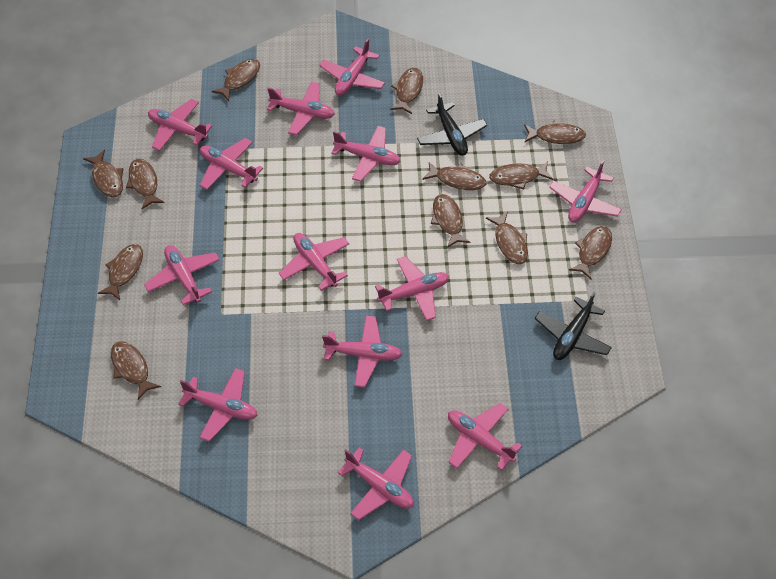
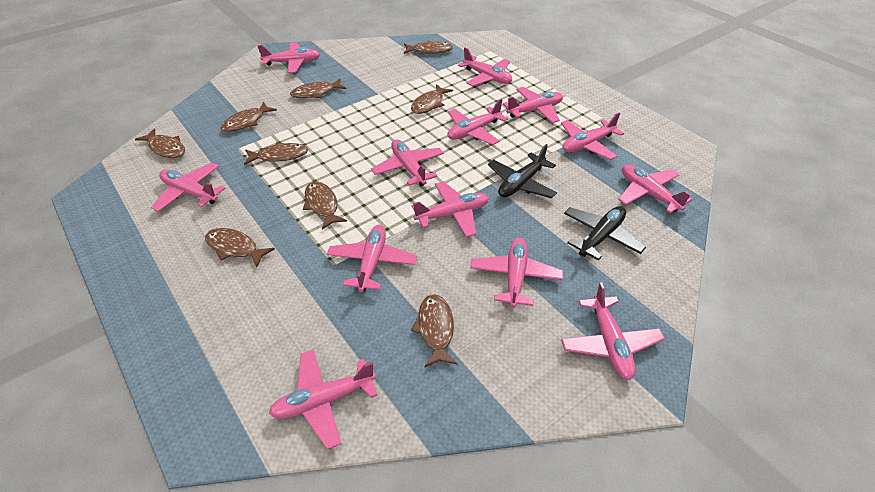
brown fish: [83,150,123,198] [98,244,143,300] [111,341,161,400] [126,159,165,209] [211,59,260,101] [390,68,423,114] [422,162,486,190] [431,194,470,248] [486,211,528,264] [489,161,553,189] [524,120,586,144] [569,226,612,280] = 12 -> [135,128,185,158] [205,228,275,267] [221,102,277,132] [244,142,308,165] [290,78,346,98] [303,181,347,230] [404,40,453,54] [411,84,453,114] [411,294,458,367] = 9

